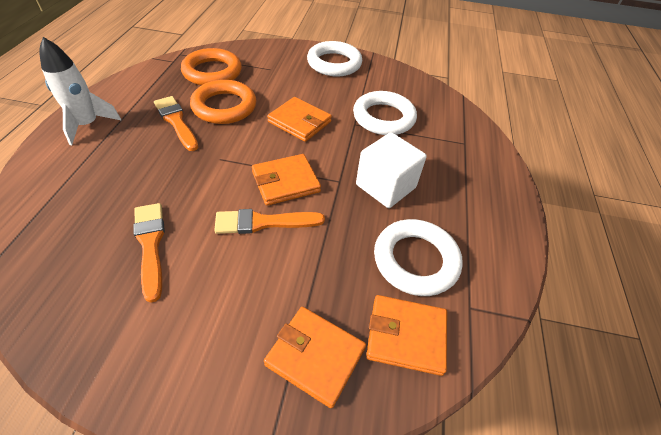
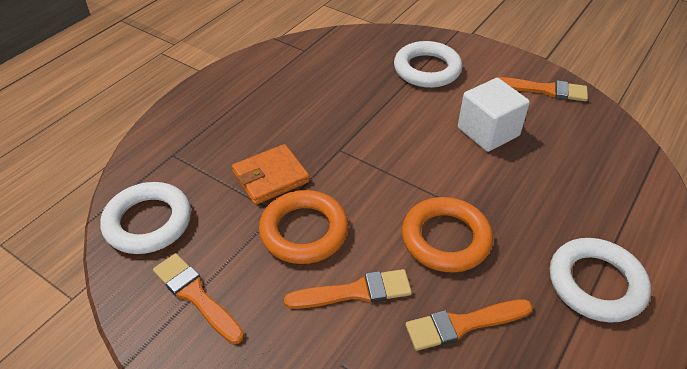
orange brush: [133,203,165,303] [154,96,198,151] [214,209,325,234] = 3 -> [153,253,244,344] [284,269,412,309] [405,299,533,351] [496,77,588,102] = 4
orange wallet: [252,154,321,206] [264,307,366,408] [267,97,332,142] [366,295,447,376] = 4 -> [232,144,310,205] = 1
white rocket: [39,37,121,145] = 1 -> none = 0

